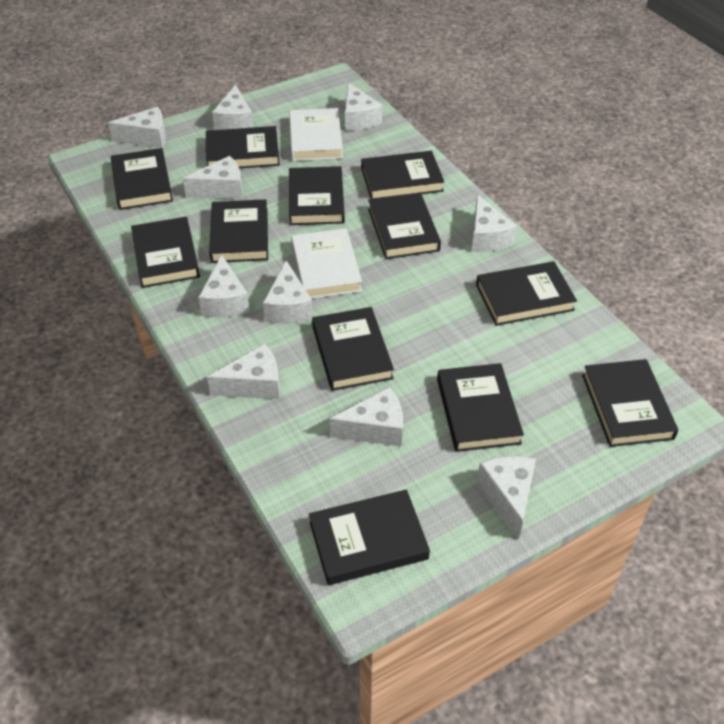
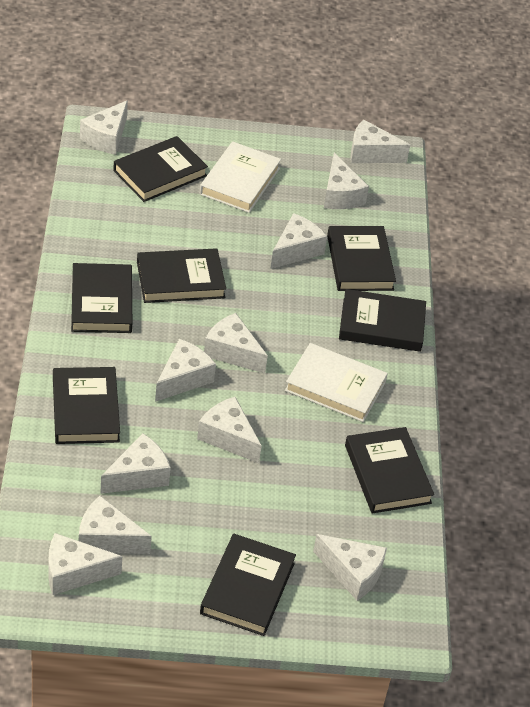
black book: [111,148,173,210] [131,217,200,288] [206,126,280,168] [209,199,268,263] [289,166,345,225] [309,489,430,585] [312,307,394,391] [361,151,444,199] [368,192,441,259] [437,363,524,452] [476,261,577,326] [582,359,679,447] = 12 -> [53,367,120,444] [71,263,132,333] [113,136,208,202] [137,248,226,303] [200,534,296,636] [327,226,396,291] [339,289,426,352] [345,427,434,514] = 8
white cheese: [108,107,166,148] [183,156,243,199] [198,255,250,318] [207,344,280,399] [212,85,254,130] [263,260,313,324] [329,387,403,447] [345,83,382,131] [471,194,517,252] [477,456,536,539] = 10 -> [48,533,122,595] [79,496,152,554] [80,100,128,155] [100,433,171,494] [155,339,216,402] [197,397,262,463] [204,313,268,373] [270,213,327,269] [313,534,387,601] [324,153,369,209] [350,120,410,163] = 11

